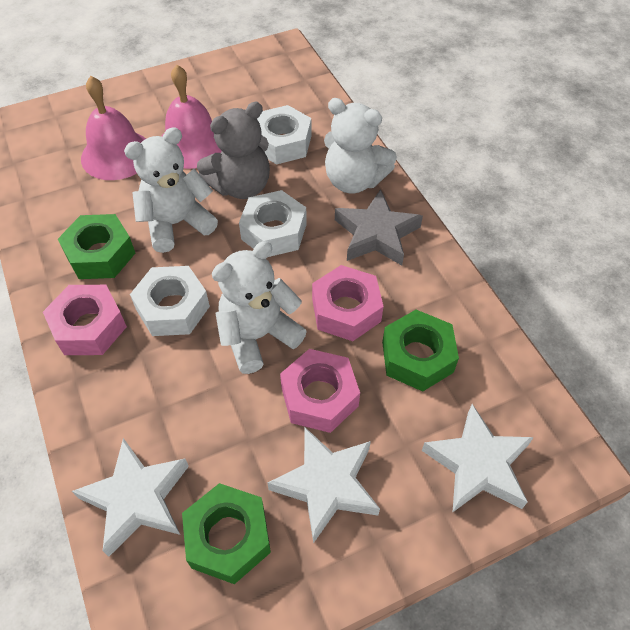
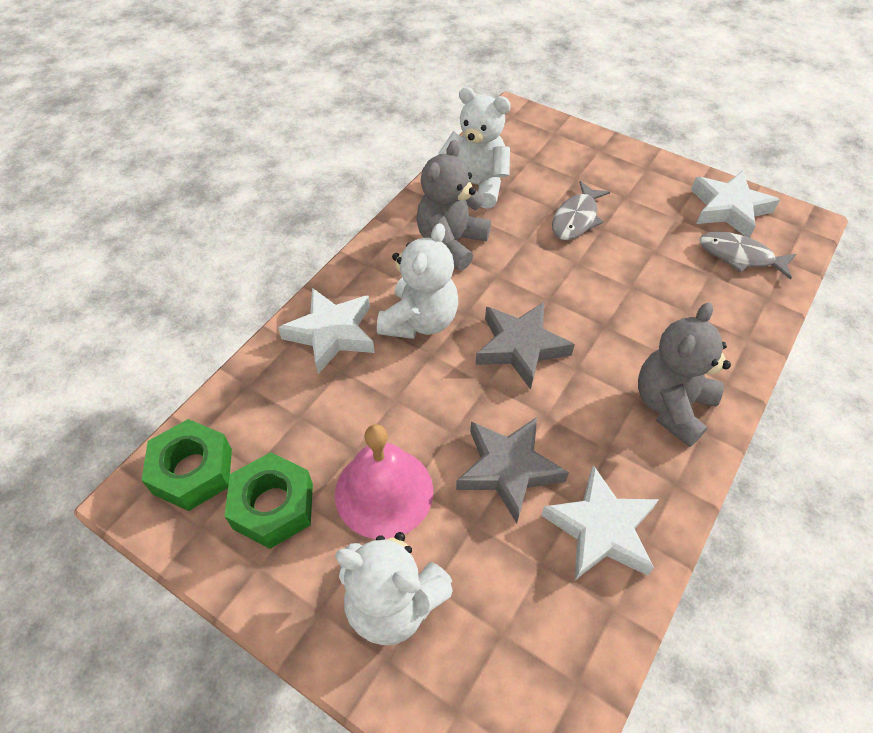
green nut: [58,214,135,279] [182,483,271,584] [382,310,459,391] = 3 -> [141,419,232,511] [224,452,313,549] = 2
grey fish: none = 0 -> [552,181,610,240] [700,231,796,280] = 2
grey star: [335,189,423,266] = 1 -> [456,417,569,523] [476,302,575,389] = 2
grey teddy bear: [197,102,270,199] = 1 -> [416,140,491,271] [638,302,731,447] = 2
pink bell: [81,76,146,180] [161,65,222,169] = 2 -> [335,424,433,539] = 1
pink nut: [43,285,127,355] [280,349,360,433] [312,265,384,341] = 3 -> none = 0
white nut: [130,266,210,336] [239,190,307,257] [257,105,311,165] = 3 -> none = 0

